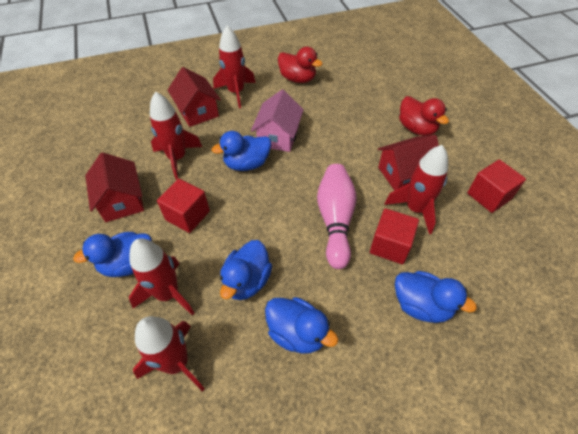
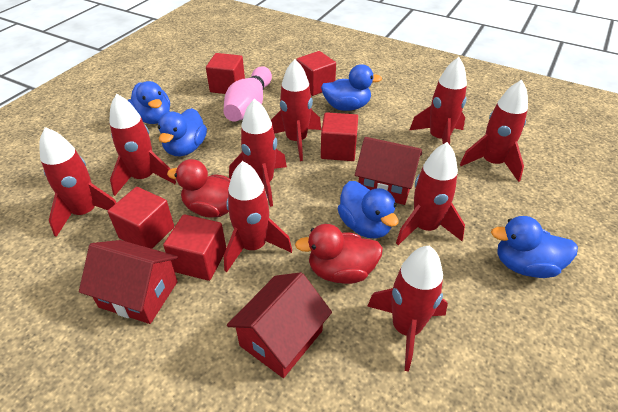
pink house: [251,90,304,152] = 1 -> none = 0
red cube: [157,179,210,233] [370,208,419,264] [467,159,526,213] = 3 -> [108,187,174,249] [163,214,226,281] [206,53,245,94] [296,51,336,96] [321,112,358,161] = 5
red rocket: [129,238,194,315] [133,316,205,391] [150,92,202,179] [213,25,256,108] [385,145,448,234] = 5 -> [39,127,117,237] [109,94,176,196] [224,161,292,272] [229,99,287,207] [271,59,321,161] [367,246,448,371] [396,142,465,245] [410,57,467,145] [460,80,528,182] = 9

